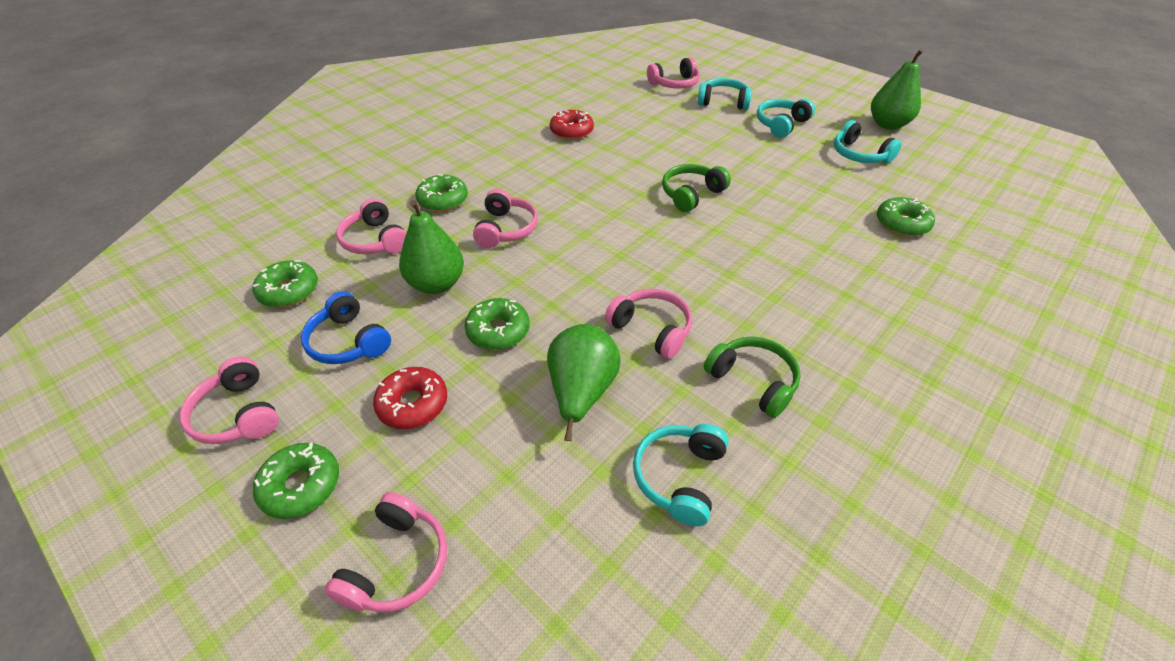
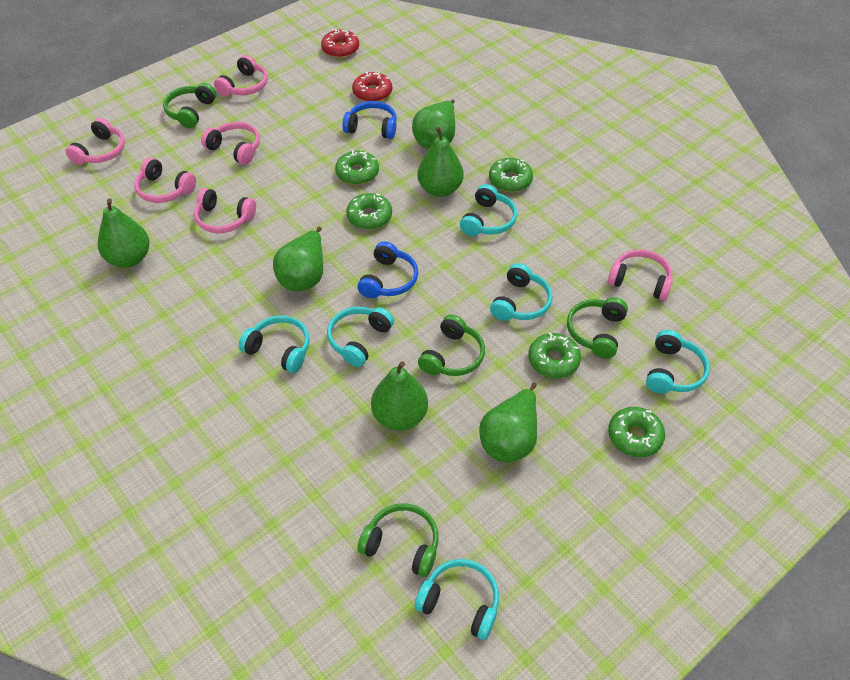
blue headphones: [301,291,391,364] = 1 -> [342,101,397,139] [358,241,418,298] = 2
green headphones: [662,164,731,212] [704,337,801,418] = 2 -> [163,83,217,128] [358,503,439,577] [418,314,485,376] [567,297,628,358] = 4
green pear: [399,200,464,294] [547,324,621,441] [871,49,923,130] = 3 -> [98,198,150,268] [273,227,323,291] [371,361,428,431] [412,99,455,149] [417,127,464,197] [479,382,537,462] = 6
turquoise headphones: [633,424,729,526] [698,78,752,110] [757,99,815,138] [834,120,902,163] = 4 -> [239,315,310,373] [327,306,394,367] [415,559,499,640] [460,184,517,236] [490,263,553,321] [646,330,710,393] = 6

